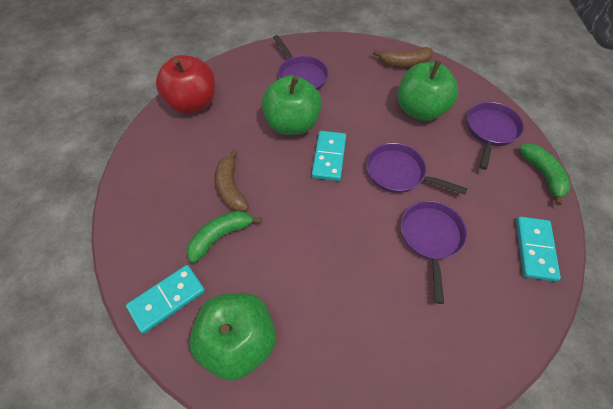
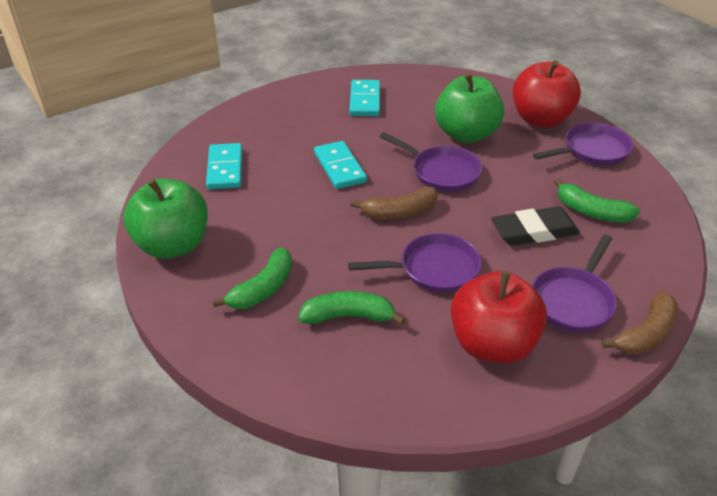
black eraser: none = 0 -> [491,206,580,246] = 1
green apple: [189,293,276,381] [262,75,322,135] [398,60,458,121] = 3 -> [123,178,208,259] [435,72,504,143] = 2
green banana: [187,211,261,263] [519,143,571,205] = 2 -> [212,247,292,309] [298,291,405,325] [554,178,640,223] = 3
red apple: [156,55,215,114] = 1 -> [451,271,547,363] [513,60,581,128] = 2

